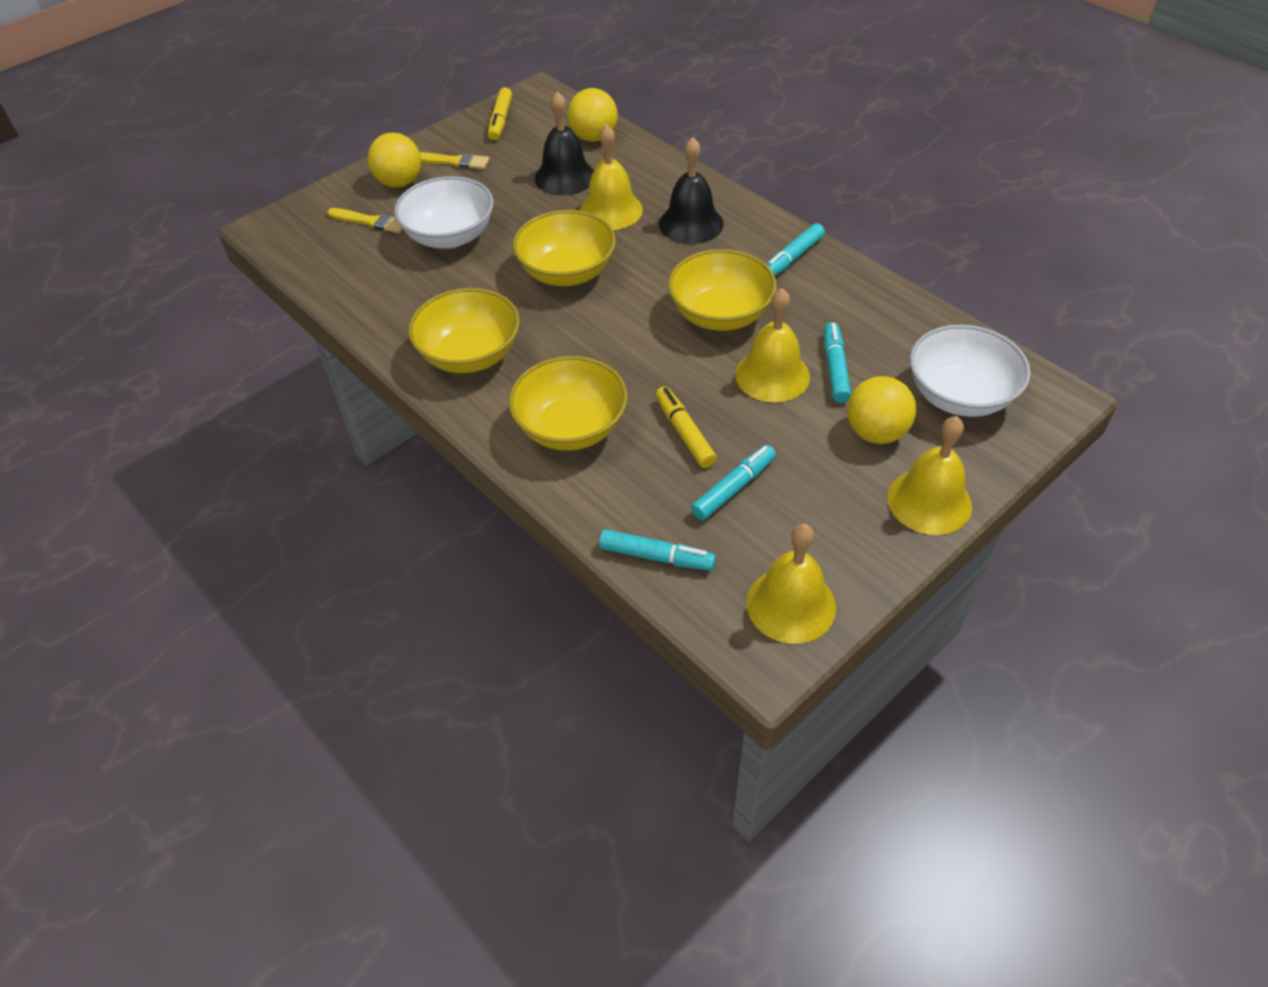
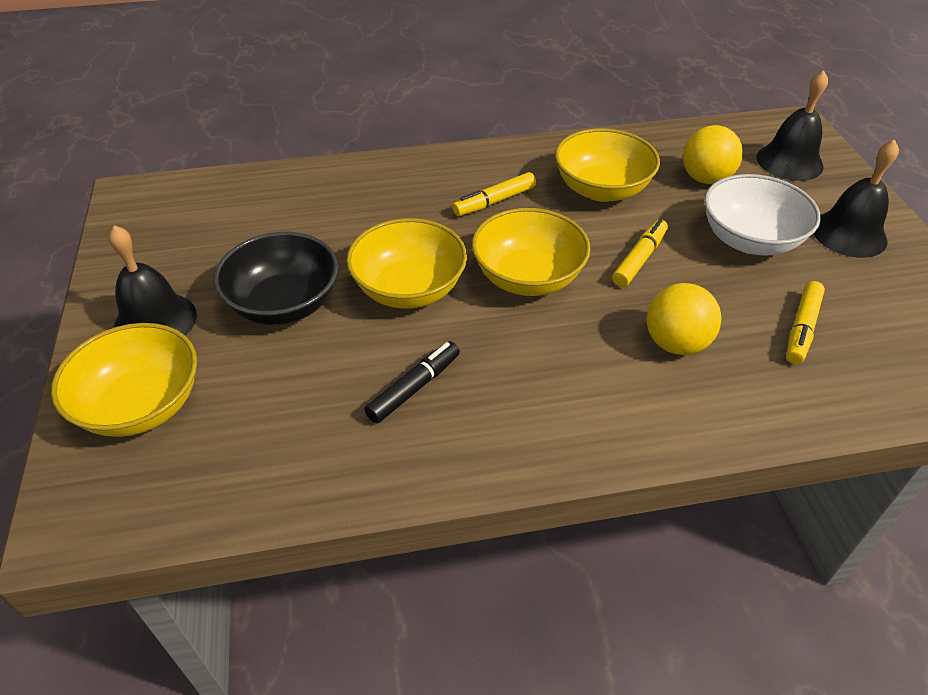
black bell: [535,92,594,195] [659,137,723,244] = 2 -> [108,225,197,336] [757,70,828,181] [814,140,899,258] = 3
black bowl: none = 0 -> [214,232,338,325] = 1
black marker: none = 0 -> [364,341,460,424] = 1
turquoise marker: [599,529,716,571] [691,445,776,521] [766,223,825,276] [824,322,851,403] = 4 -> none = 0
white bowl: [394,176,494,249] [910,325,1031,417] = 2 -> [704,174,821,256] = 1
yellow ball: [368,133,421,187] [567,88,618,142] [847,376,916,444] = 3 -> [647,283,722,355] [683,125,743,184] = 2
yellow bell: [580,124,643,230] [735,288,810,403] [746,524,836,644] [888,416,972,535] = 4 -> none = 0
yellow brush: [327,208,403,233] [420,152,489,169] = 2 -> none = 0
yellow marker: [488,87,512,140] [656,386,717,468] = 2 -> [452,172,536,216] [612,219,668,287] [786,281,825,364] = 3

